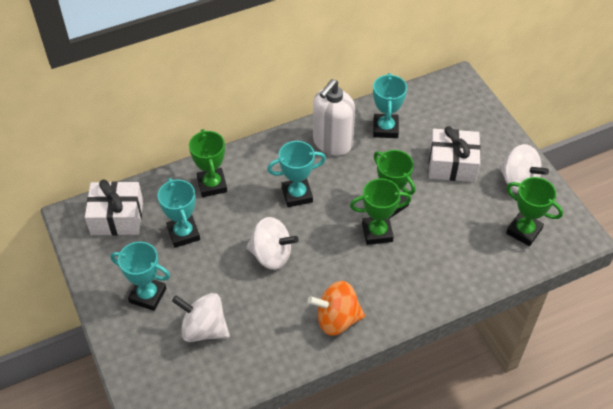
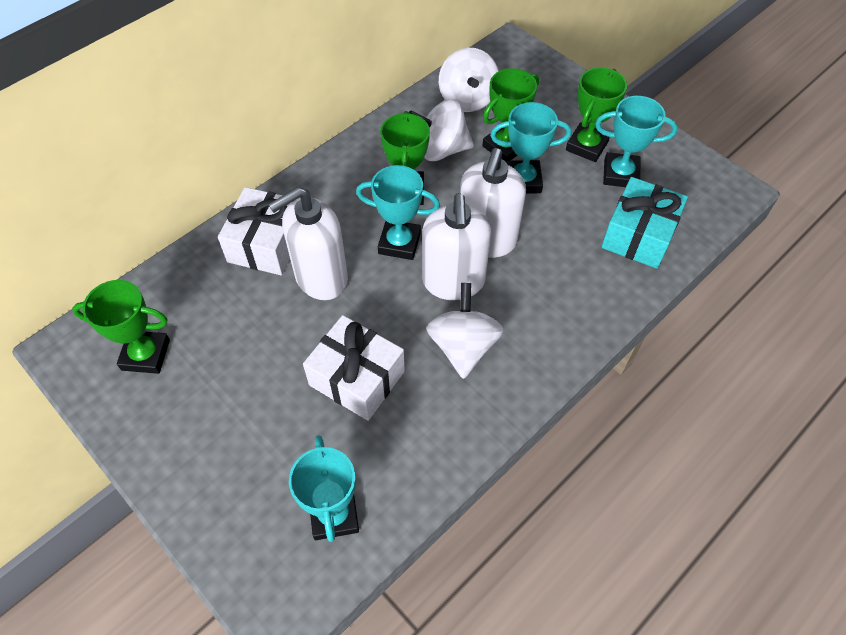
orange spinning top: [308,281,365,336] = 1 -> none = 0
turquoise gift: none = 0 -> [601,177,688,269] = 1
white soap dispenser: [313,79,355,156] = 1 -> [268,187,348,300] [422,193,491,300] [460,148,526,258] = 3

